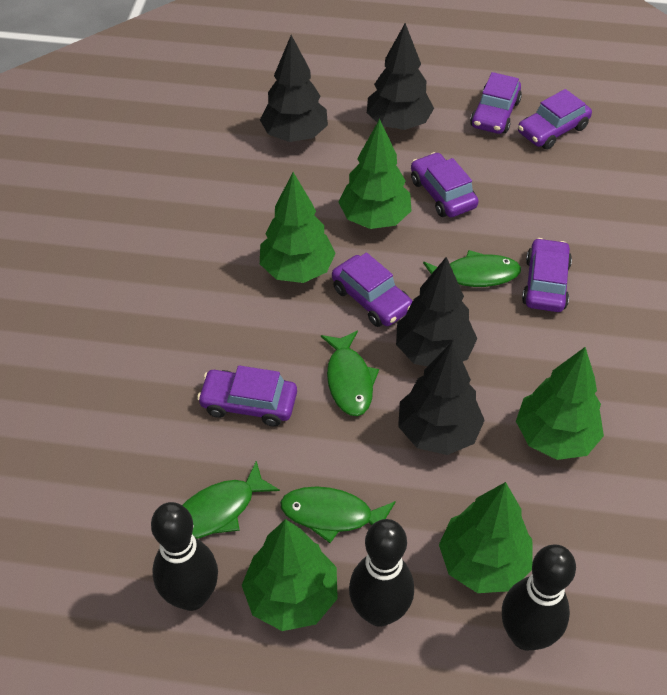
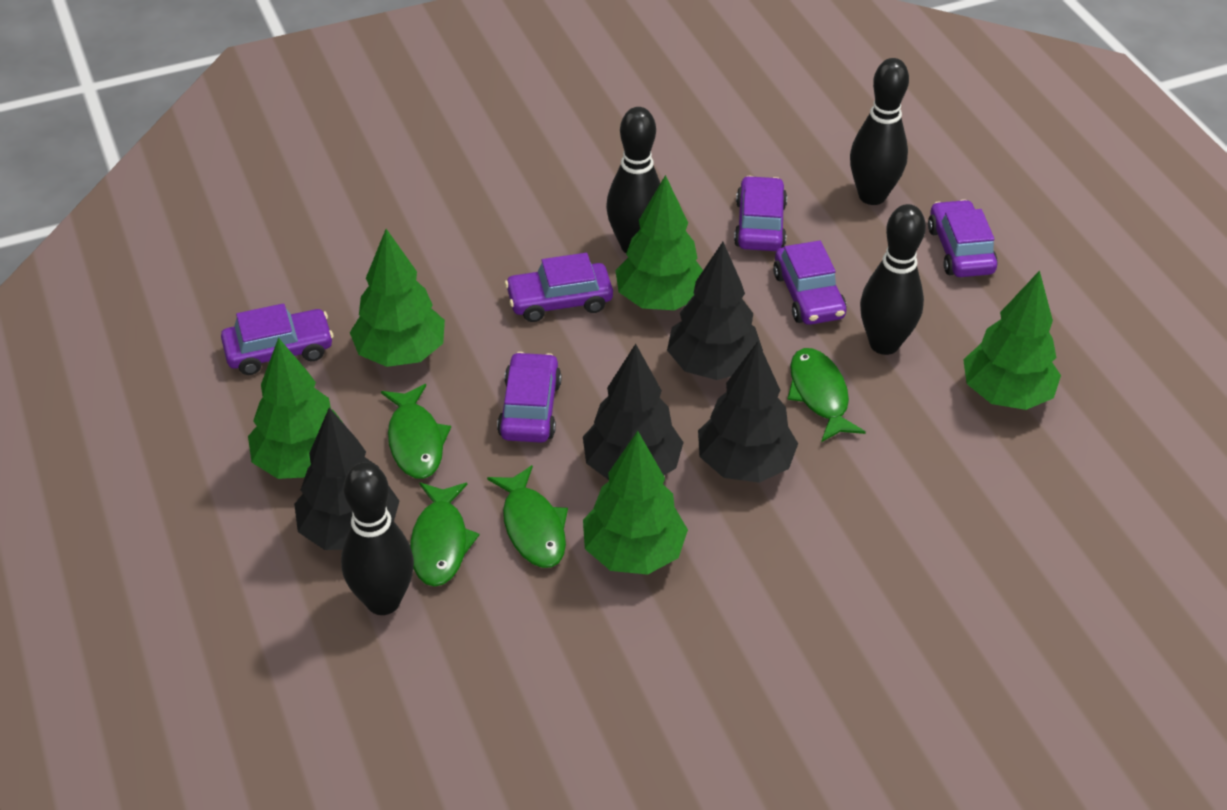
black bowling pin: [151,502,218,611] [349,519,414,627] [502,544,576,651] = 3 -> [341,462,414,615] [606,107,660,253] [850,58,909,205] [860,204,926,355] = 4

